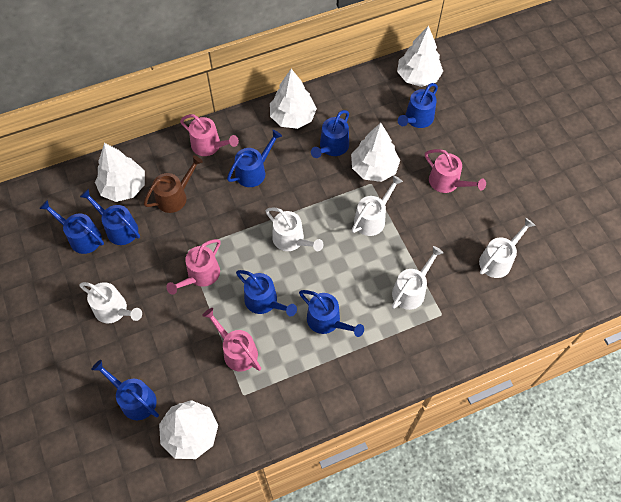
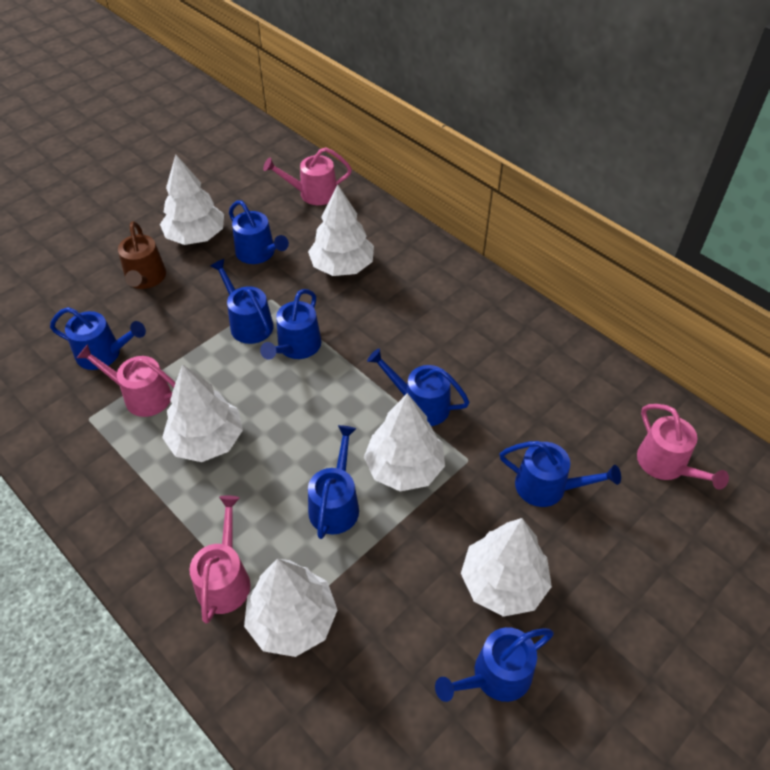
white tree: [95,143,145,202] [159,400,218,459] [270,69,317,129] [351,123,400,182] [397,26,443,87] = 5 -> [160,154,224,245] [162,364,243,462] [244,559,337,657] [308,184,374,276] [364,393,445,491] [461,518,552,617] = 6
white watering can: [79,282,142,323] [266,207,324,251] [352,175,403,236] [392,246,444,310] [479,218,536,278] = 5 -> none = 0

